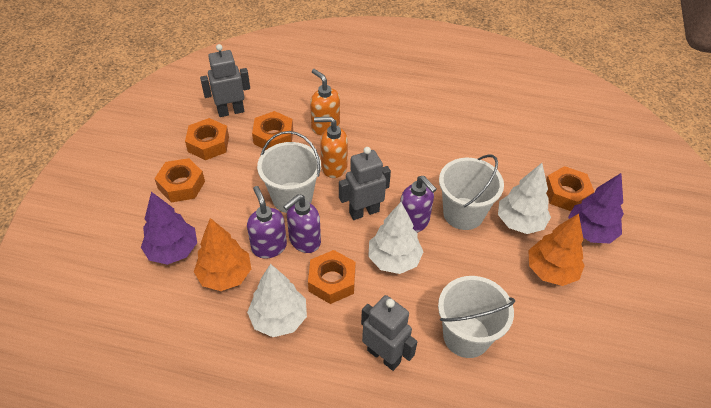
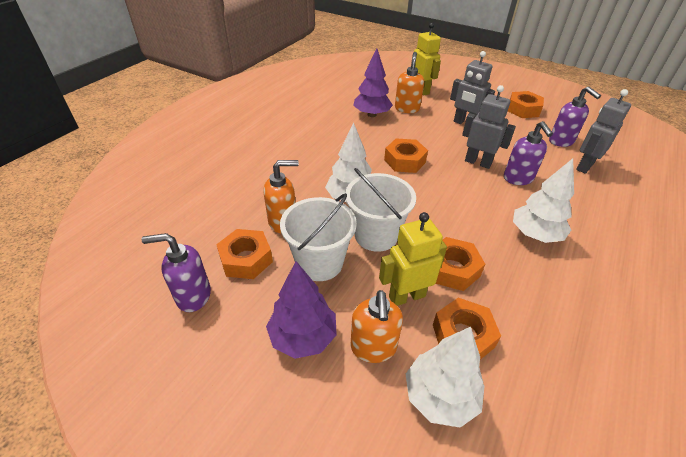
orange soap dispenser: [310,69,340,135] [314,117,348,178] = 2 -> [264,160,299,234] [351,290,403,363] [395,52,424,113] = 3
orange tree: [194,218,251,291] [529,214,585,286] = 2 -> none = 0
white bucket: [257,131,321,213] [438,276,515,358] [439,154,504,230] = 3 -> [280,193,357,281] [345,168,416,252] = 2
yellow robot: none = 0 -> [379,212,447,306] [414,23,441,96] = 2

